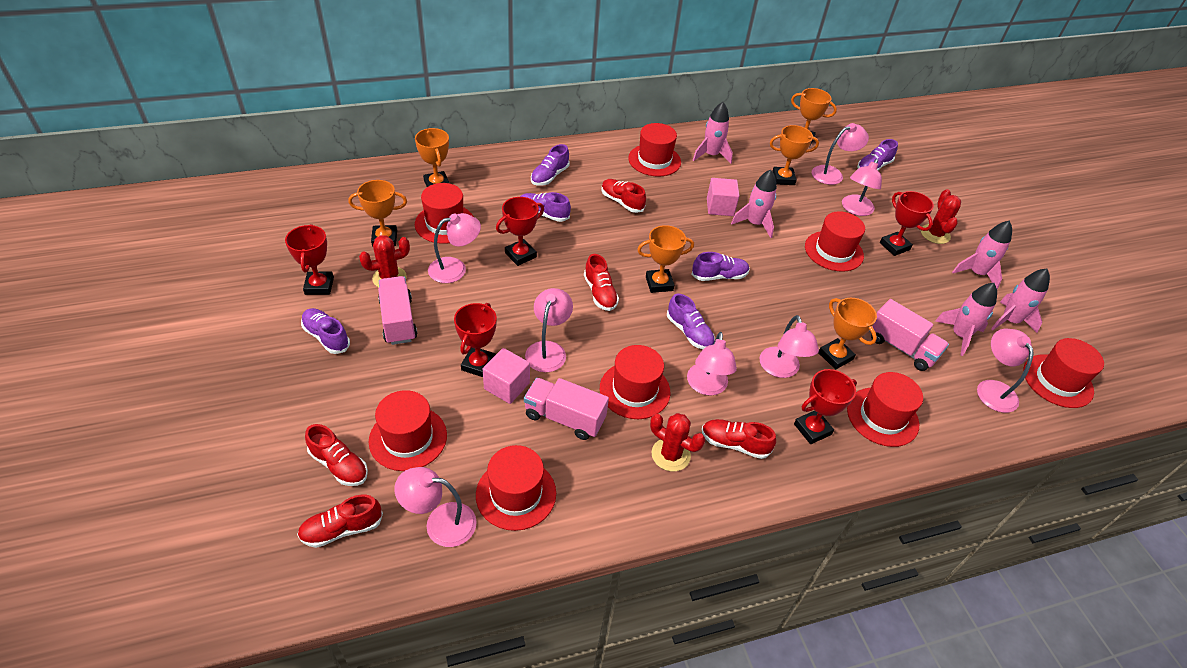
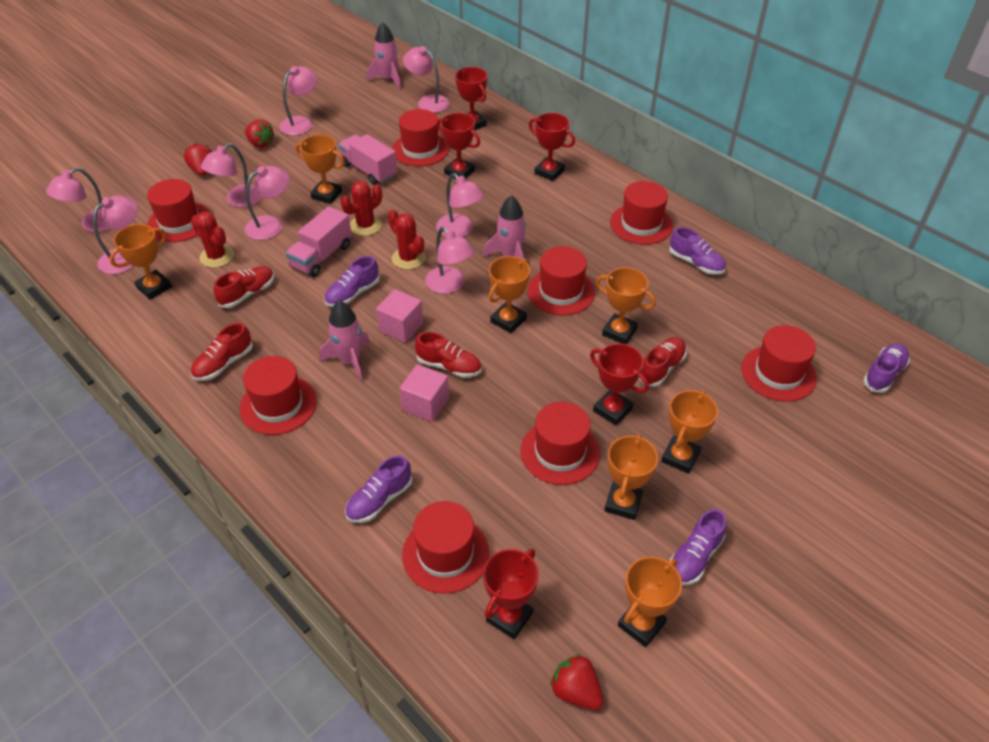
orange trophy: [348,180,407,247] [415,128,450,187] [637,225,694,293] [770,125,819,185] [791,88,837,147] [818,298,877,369] = 6 -> [109,224,172,300] [296,135,345,204] [488,256,530,333] [596,267,656,344] [604,434,658,520] [618,557,682,647] [661,390,718,474] = 7
pink rocket: [693,102,733,163] [731,170,777,238] [935,283,997,356] [952,220,1012,289] [991,268,1050,333] = 5 -> [319,300,370,382] [366,22,401,90] [483,195,526,259] = 3
pink truck: [378,276,417,345] [524,378,609,440] [869,299,949,371] = 3 -> [286,206,352,277] [338,134,397,185] = 2
purple shoe: [301,308,350,354] [520,192,571,222] [531,144,570,185] [667,293,715,349] [691,252,750,281] [857,139,898,170] = 6 -> [324,256,380,307] [345,455,413,523] [669,227,726,275] [669,509,727,585] [863,343,910,393] = 5
red shoe: [297,495,383,548] [305,424,368,486] [584,254,619,311] [601,179,646,213] [702,419,776,459] = 5 -> [191,323,253,381] [214,266,274,308] [415,332,482,378] [639,337,687,387] = 4
red strawberry: none = 0 -> [184,143,212,176] [245,119,275,148] [550,654,603,710] = 3

